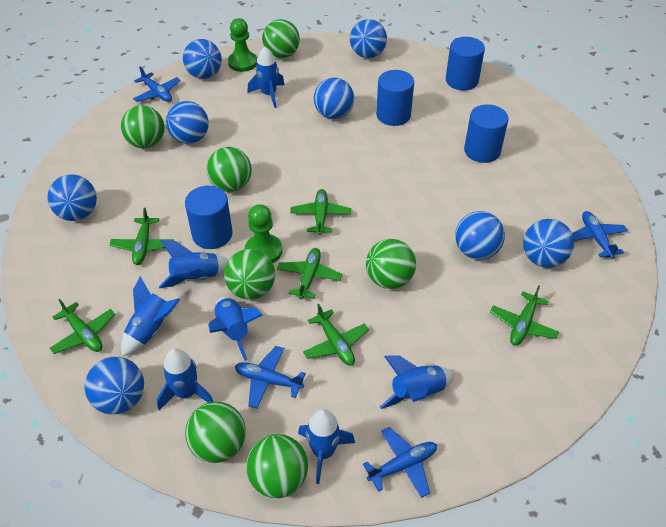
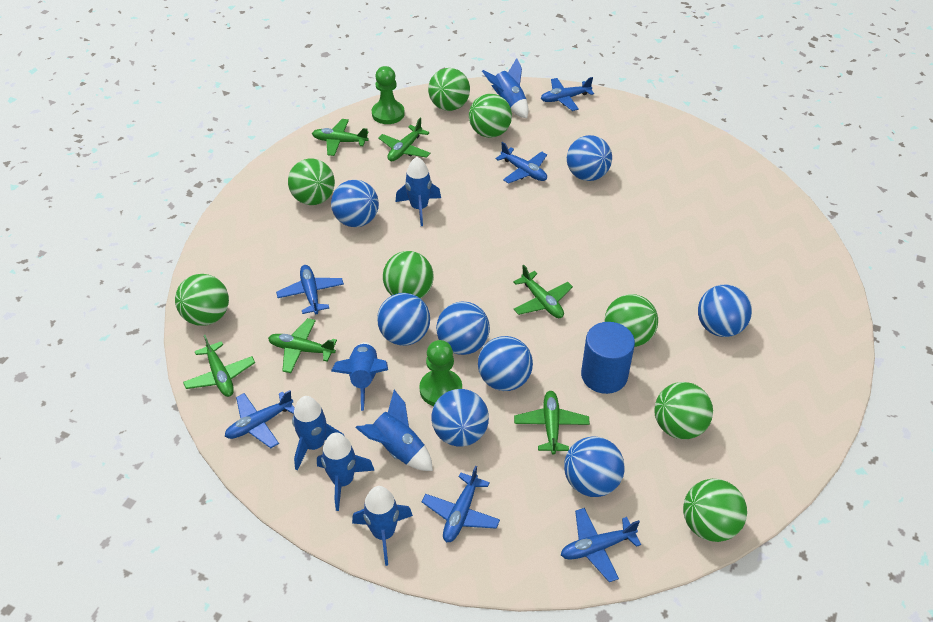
blue cylinder: [185,186,233,249] [376,70,414,126] [446,37,485,90] [464,104,509,163] = 4 -> [581,322,635,394] = 1
blue plane: [133,66,181,102] [235,346,306,409] [363,427,437,498] [572,211,628,259] = 4 -> [225,390,295,448] [276,265,344,314] [422,466,500,542] [496,142,547,184] [541,77,594,111] [561,508,641,582] = 6
green ball: [121,105,165,149] [185,402,246,463] [207,147,252,192] [224,249,275,300] [246,434,308,498] [262,19,300,58] [366,239,416,289] = 7 -> [175,274,229,326] [288,159,335,205] [383,251,434,299] [428,68,470,111] [469,94,512,138] [605,294,658,347] [654,382,713,439] [683,479,747,542] = 8

